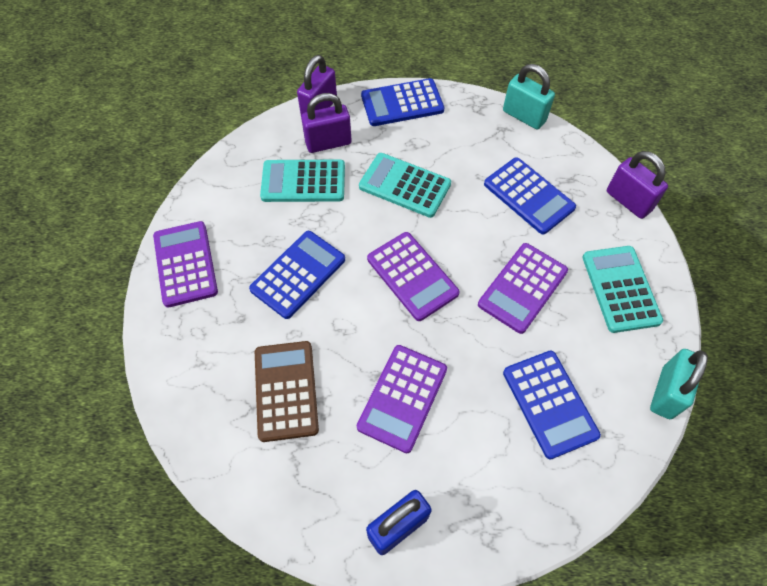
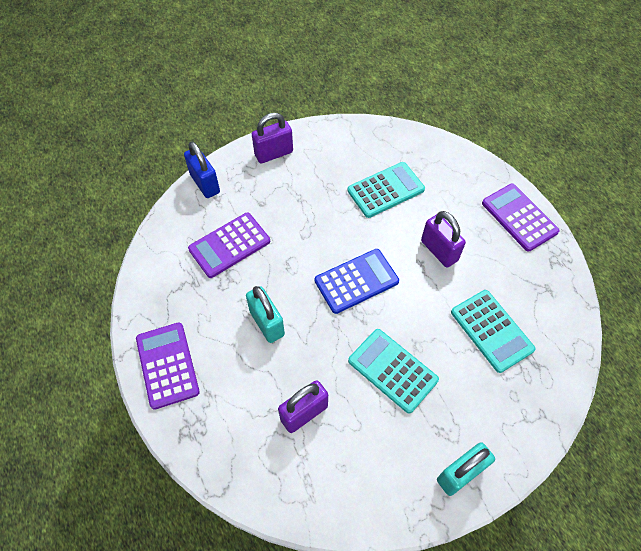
blue calculator: [249,231,345,319] [361,78,444,126] [484,157,576,234] [503,351,601,459] = 4 -> [315,249,399,314] = 1
brown calculator: [255,341,319,442] = 1 -> none = 0
purple calculator: [153,221,218,308] [357,345,447,453] [367,232,460,321] [478,243,568,334] = 4 -> [136,322,200,410] [188,213,270,278] [482,184,560,252] = 3

